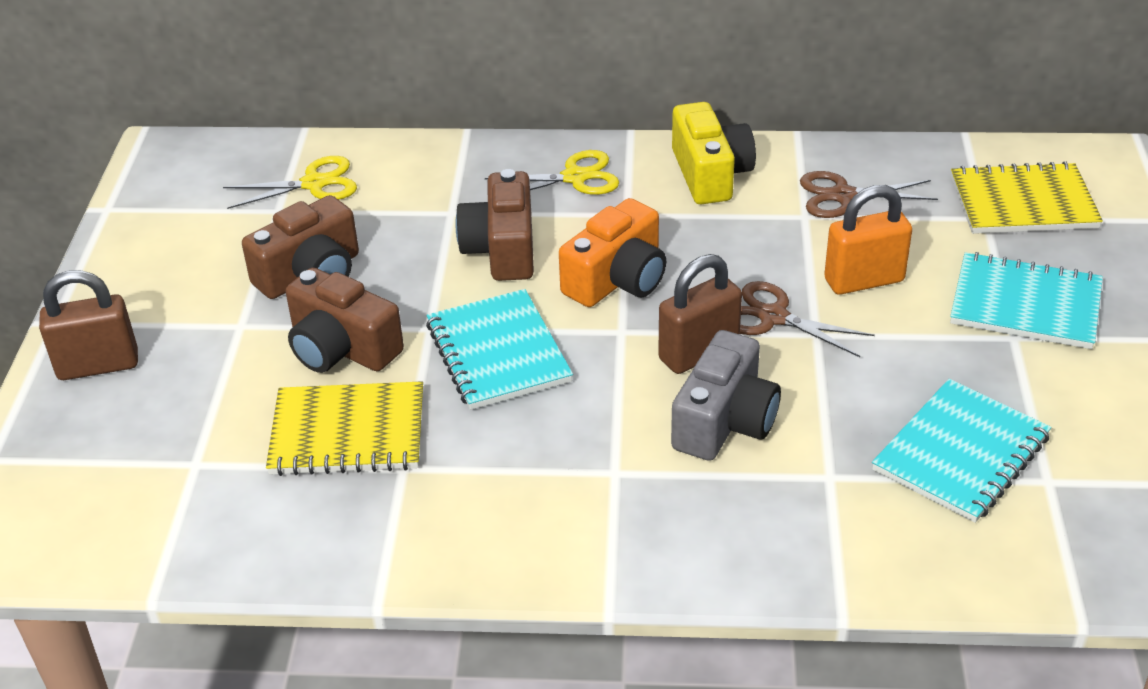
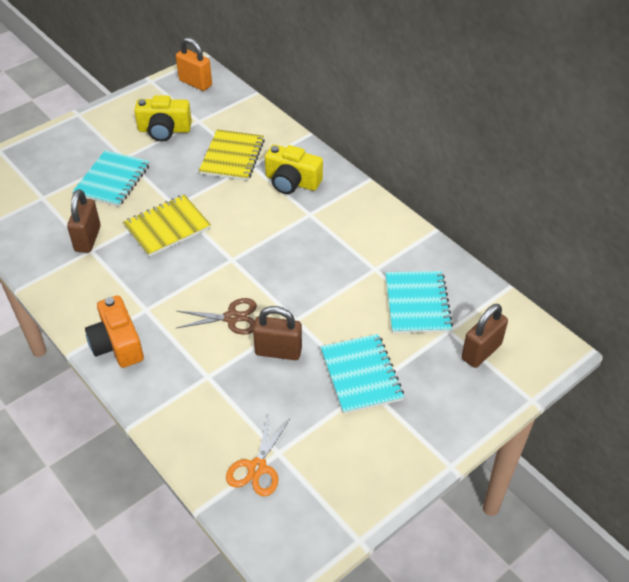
brown camera: [242,195,359,299] [286,268,404,373] [455,169,534,281] = 3 -> none = 0
brown padlock: [39,270,138,380] [658,254,742,374] = 2 -> [67,189,101,253] [253,306,302,360] [461,304,508,368] = 3
brown scissors: [740,281,875,357] [800,171,938,218] = 2 -> [177,298,257,335] = 1
grey camera: [671,330,781,461] = 1 -> none = 0
orange scissors: none = 0 -> [226,413,290,496] = 1
yellow camera: [672,102,756,204] = 1 -> [134,95,192,142] [265,144,323,194] = 2
yellow scissors: [223,156,357,209] [485,150,619,195] = 2 -> none = 0

